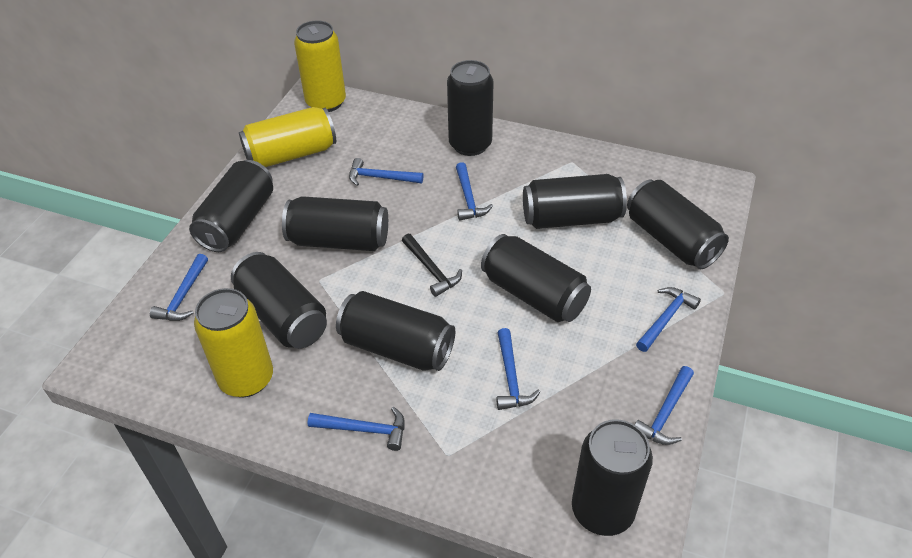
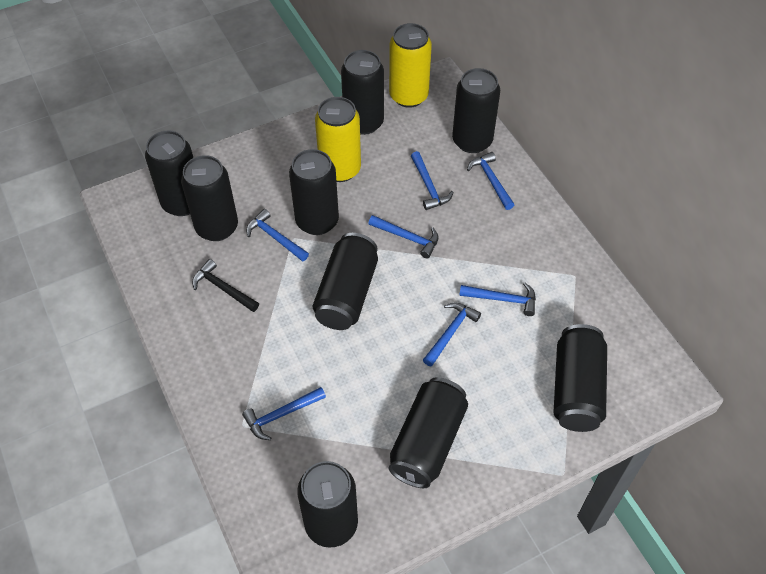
yellow can: [194,288,273,397] [239,107,336,167] [294,20,346,112] = 3 -> [315,97,361,182] [389,23,432,108] = 2

